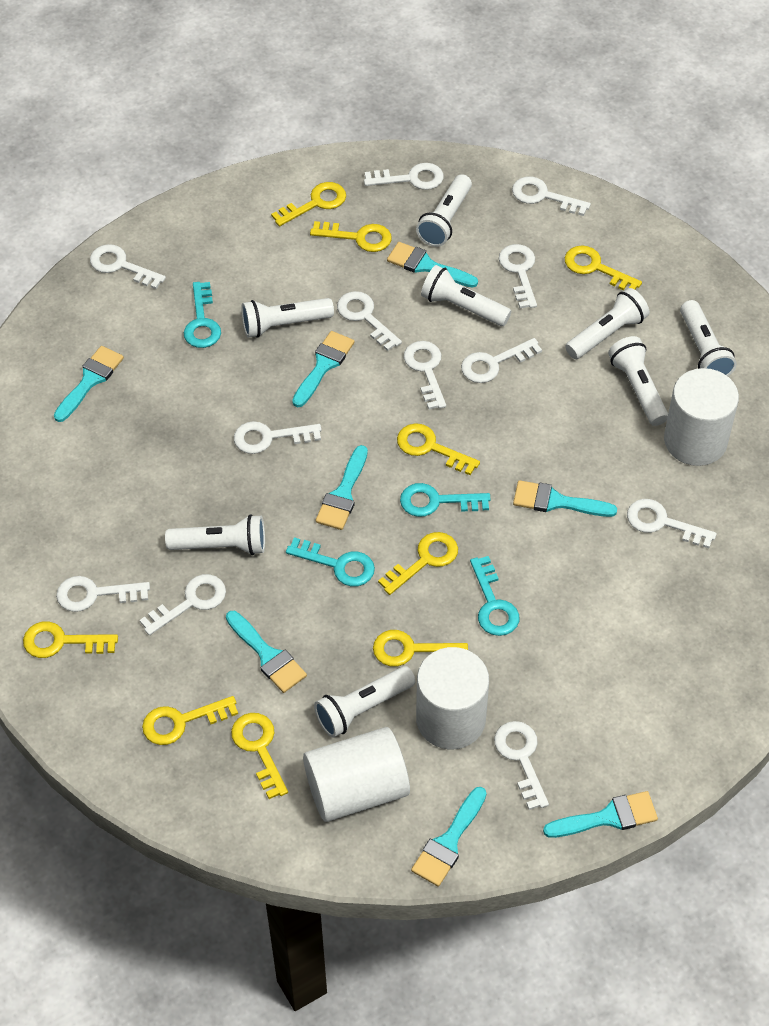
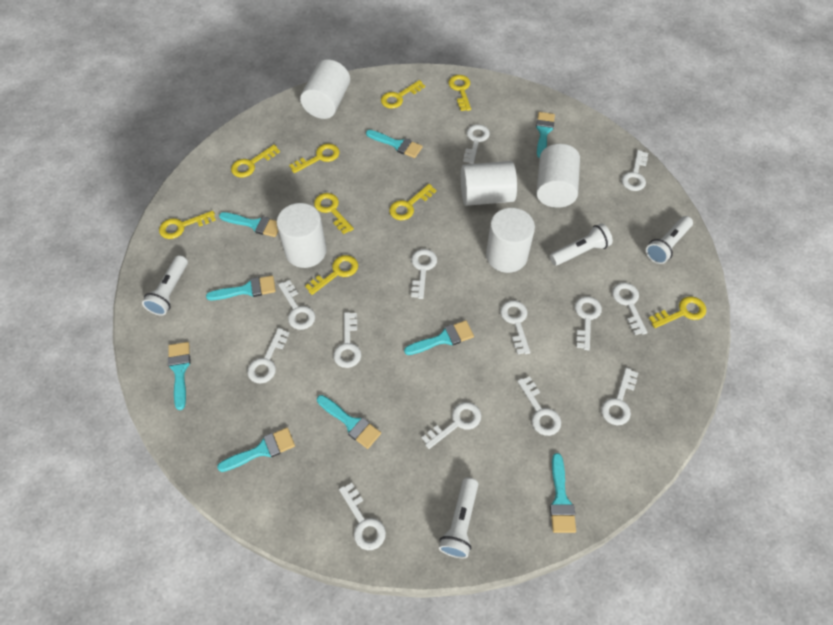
turquoise brush: [54,346,124,422] [226,611,307,693] [292,331,355,407] [315,445,368,530] [387,242,478,288] [411,787,487,887] [513,480,617,517] [543,791,658,838] = 8 -> [168,342,190,410] [206,275,276,300] [217,427,295,472] [219,212,278,237] [317,395,381,449] [366,130,423,158] [404,320,474,355] [536,112,555,158] [550,453,576,533] = 9
turquoise key: [184,282,221,348] [286,537,375,586] [400,483,491,517] [470,556,519,636] = 4 -> none = 0
white cylinder: [303,727,410,822] [416,647,489,749] [664,368,739,466] = 3 -> [277,203,327,268] [300,59,350,119] [461,161,517,206] [486,208,535,273] [536,144,580,208] = 5
white flashlight: [165,515,265,555] [241,298,334,338] [314,666,416,738] [416,174,472,247] [421,265,511,326] [565,288,649,359] [608,336,668,426] [680,300,737,376] = 8 -> [142,255,188,315] [439,477,478,558] [550,223,613,266] [646,216,693,264] = 4
white key: [56,576,150,612] [90,244,166,289] [140,574,226,635] [234,421,321,454] [337,291,402,351] [364,163,444,190] [404,341,446,410] [461,338,542,383] [494,721,549,810] [499,244,537,308] [512,177,591,216] [627,499,717,548] = 12 -> [247,328,290,384] [278,280,315,330] [334,312,361,368] [339,483,386,550] [411,249,437,299] [421,402,481,449] [463,124,490,164] [500,300,530,355] [517,376,561,436] [575,296,602,350] [601,367,638,425] [612,283,648,335] [622,150,648,191] = 13

